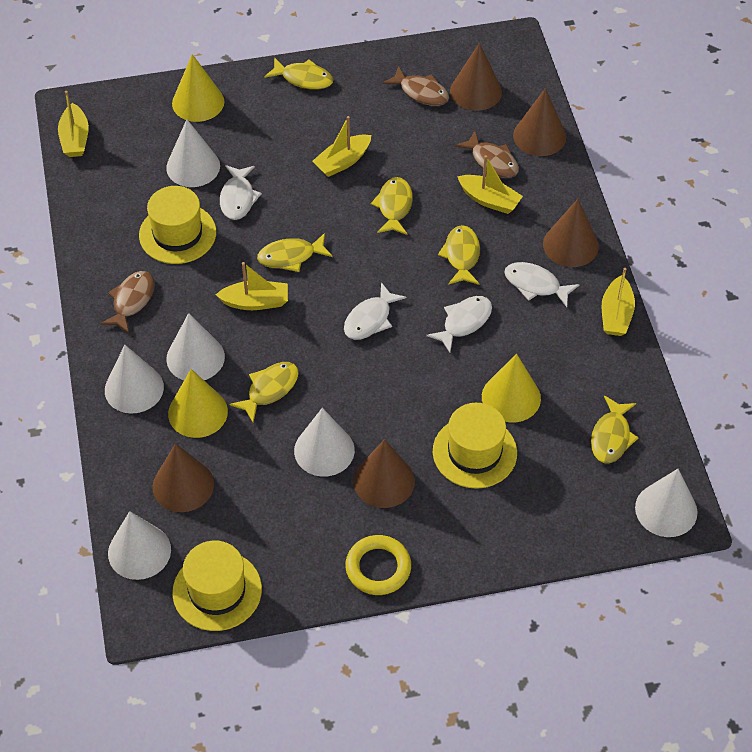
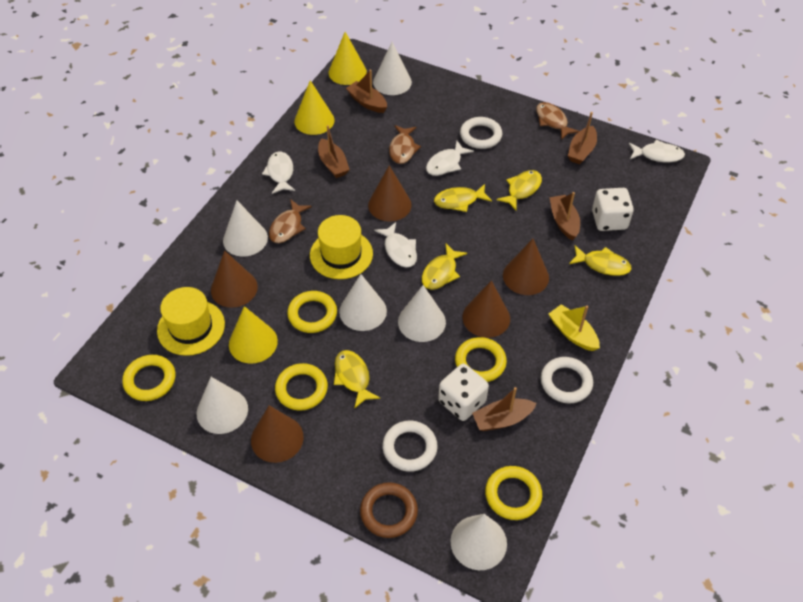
brown boat: none = 0 -> [318,125,350,178] [346,70,387,113] [472,387,537,431] [549,192,580,240] [568,112,597,164] = 5
brown ring: none = 0 -> [360,482,418,538] = 1
white dice: none = 0 -> [438,364,489,421] [592,188,634,231] = 2
white ring: none = 0 -> [382,421,437,472] [460,117,502,149] [541,357,593,403] = 3
yellow boat: [58,91,89,157] [216,262,288,310] [312,116,371,177] [457,155,523,214] [602,268,635,336] = 5 -> [549,304,600,351] = 1
yellow fish: [230,362,299,422] [257,233,333,272] [264,57,333,90] [371,177,413,235] [438,225,480,285] [591,396,639,463] = 6 -> [334,350,380,409] [422,244,467,290] [434,184,492,212] [497,170,542,210] [569,245,631,276] = 5
yellow hat: [139,186,216,264] [172,541,262,631] [433,403,517,489] = 3 -> [157,287,225,356] [310,215,373,279] = 2
yellow ring: [345,535,411,595] = 1 -> [122,355,175,401] [275,363,328,411] [287,291,337,333] [455,337,507,382] [485,466,542,520] = 5

